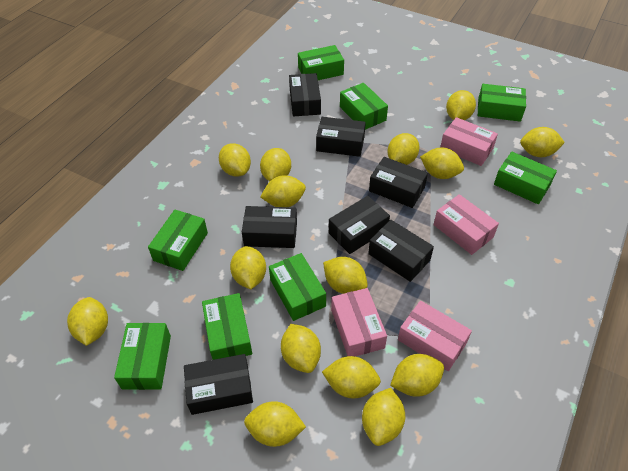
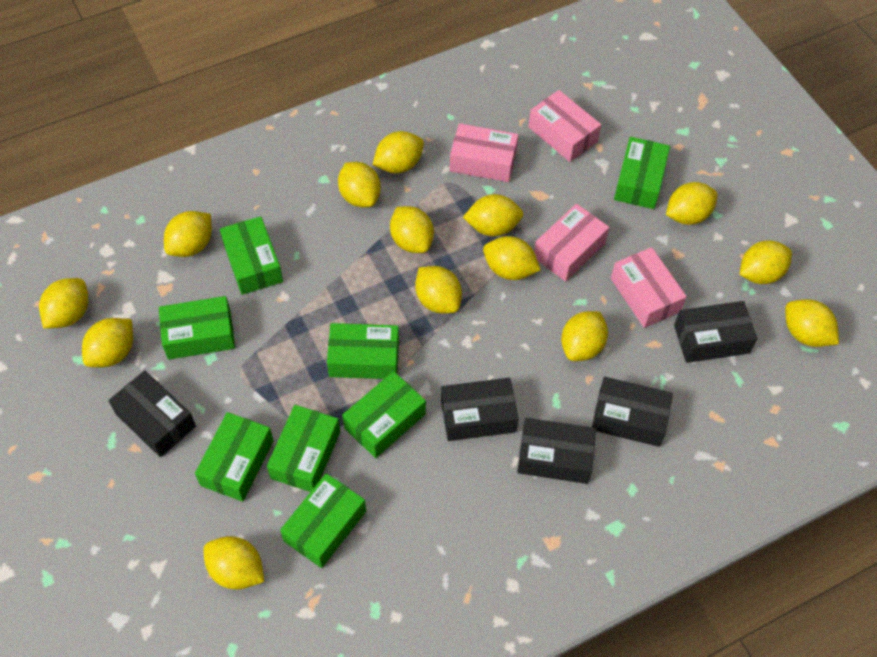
black box: [184,354,253,415] [242,206,297,248] [289,73,321,116] [316,117,366,157] [329,196,390,254] [368,220,434,282] [369,157,428,208] = 7 -> [108,370,196,457] [441,378,519,441] [517,418,596,484] [592,377,673,447] [674,301,757,363] = 5
yellow lemon: [67,297,108,346] [219,143,251,177] [230,246,266,289] [244,401,306,447] [260,148,291,181] [260,175,306,207] [281,324,321,373] [322,356,381,399] [323,257,368,294] [362,388,405,446] [387,133,419,165] [390,354,444,397] [420,148,464,179] [446,90,476,120] [520,127,565,157] = 15 -> [39,278,88,329] [82,318,133,368] [164,211,212,257] [203,536,264,590] [338,162,381,207] [373,131,424,173] [390,206,434,253] [415,266,462,314] [463,194,523,236] [483,236,541,280] [561,311,608,361] [666,182,717,225] [740,240,792,284] [785,299,839,347] = 14

